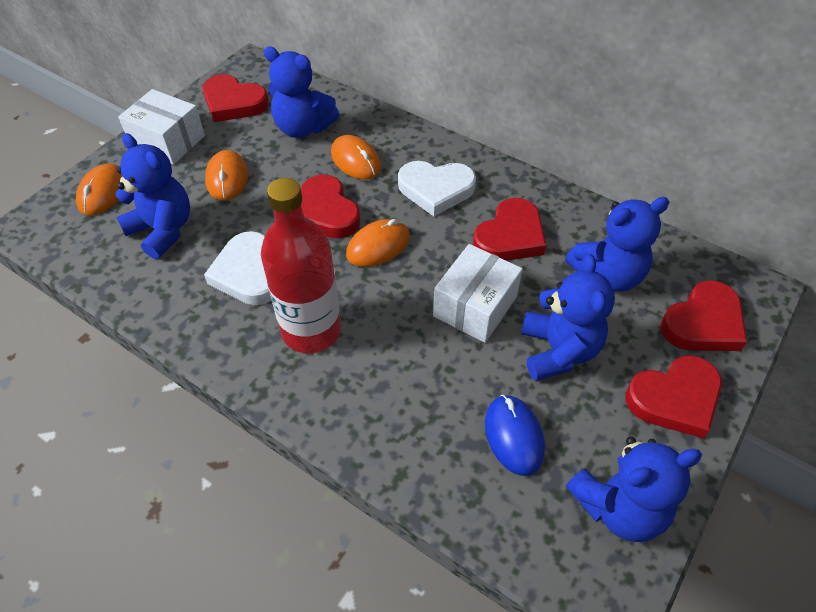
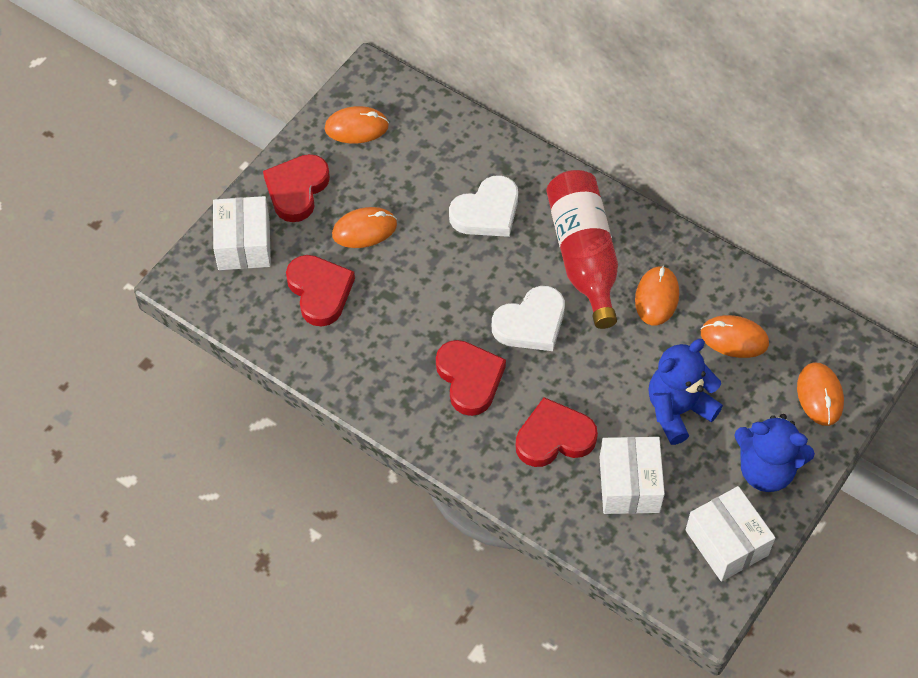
blue mouse: [485,395,545,476] = 1 -> none = 0
blue teddy bear: [116,133,190,259] [264,46,339,138] [522,254,615,381] [565,197,669,292] [566,436,702,542] = 5 -> [648,339,723,445] [734,414,815,492] = 2
orange mouse: [76,164,122,215] [205,150,248,201] [331,135,381,180] [346,219,410,267] = 4 -> [325,106,389,144] [332,207,397,248] [635,266,679,325] [701,315,769,358] [797,362,844,426] = 5
red heart: [203,74,269,122] [301,174,360,238] [473,198,546,261] [626,355,722,439] [661,280,747,351] = 5 -> [263,154,330,222] [286,255,355,327] [436,340,506,416] [516,397,598,467] = 4
white box: [118,89,205,165] [433,244,523,343] = 2 -> [213,196,271,270] [599,437,665,514] [686,486,775,582] = 3

